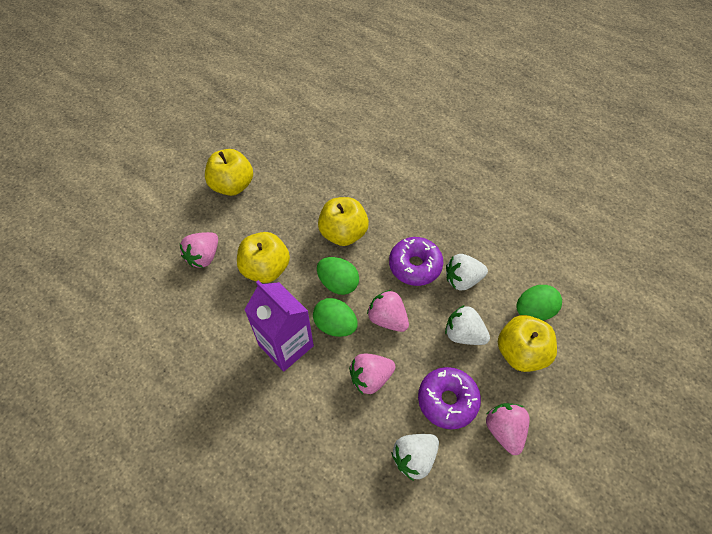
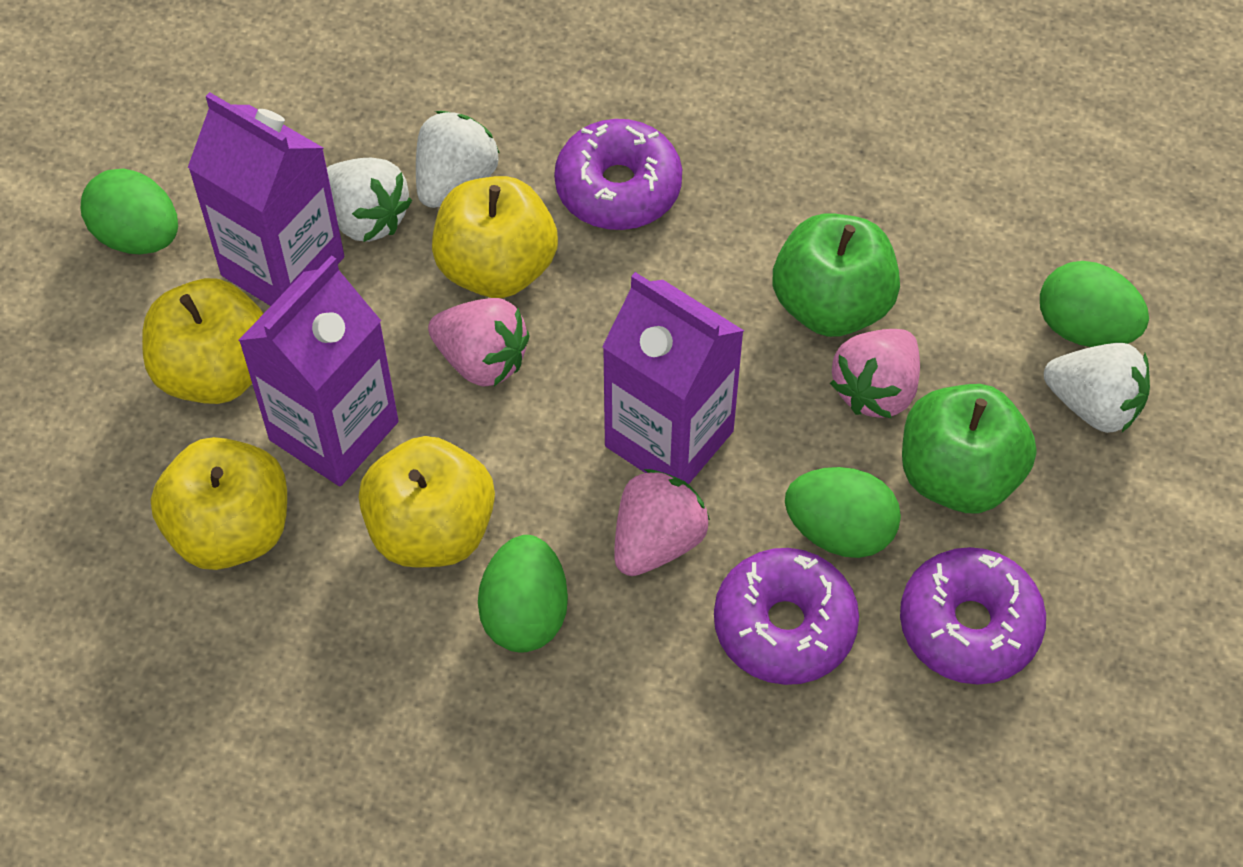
green apple: none = 0 -> [773,213,900,337] [902,384,1037,513] = 2
green egg: [313,298,358,337] [317,257,359,295] [516,285,562,320] = 3 -> [81,168,178,254] [478,535,568,652] [785,467,901,558] [1040,261,1149,347] = 4
pink strawberry: [179,232,218,268] [349,354,396,394] [367,290,409,332] [486,403,530,455] = 4 -> [428,298,529,387] [614,469,710,576] [830,329,920,418] = 3
purple carton: [244,280,314,372] = 1 -> [188,92,344,306] [238,255,399,486] [602,272,744,484] = 3
purple donut: [389,237,443,286] [418,367,481,430] = 2 -> [554,119,682,230] [714,548,859,685] [900,547,1046,685] = 3

